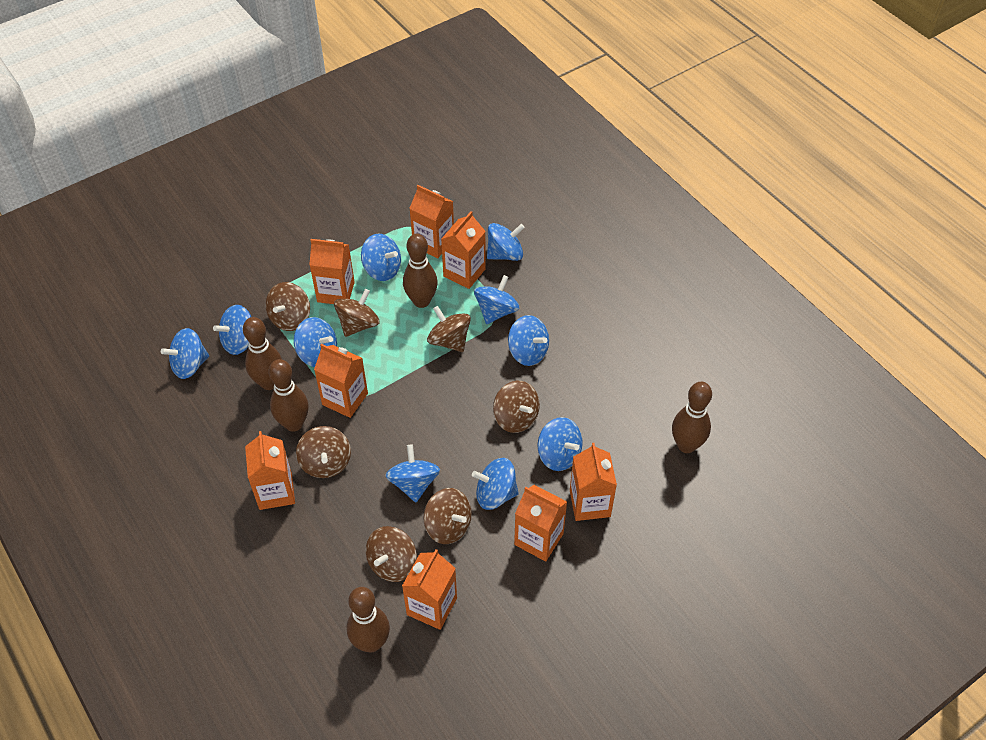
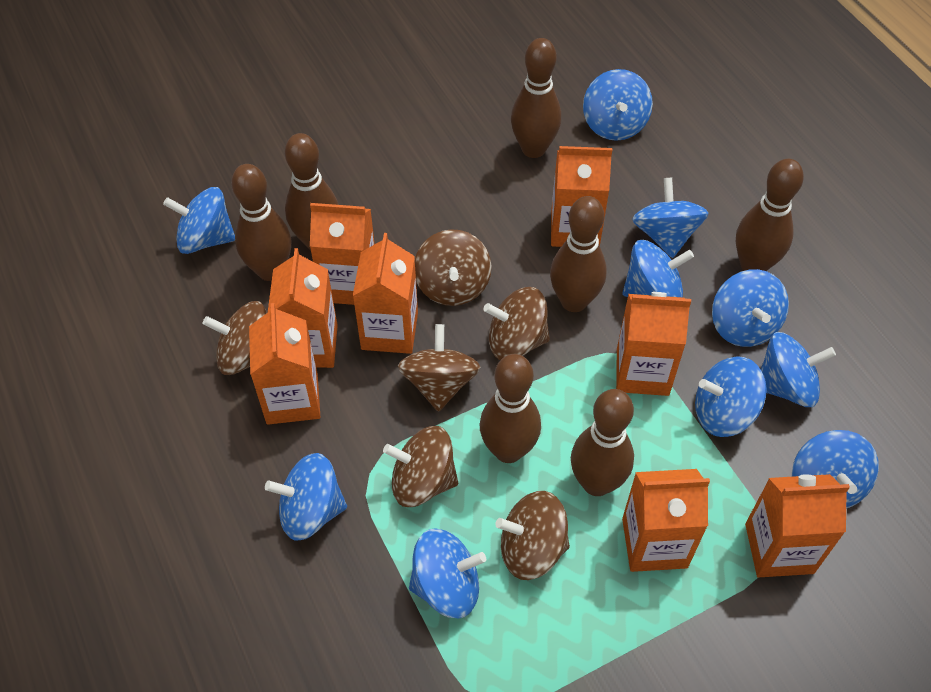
brown bowling pin: [243,317,282,390] [269,359,308,432] [347,587,390,653] [403,234,438,308] [672,382,712,453] = 5 -> [231,164,291,281] [285,133,338,250] [480,354,541,463] [511,38,561,158] [550,196,607,312] [571,389,634,496] [736,159,804,271] = 7
brown spinning top: [266,282,310,331] [296,426,351,478] [334,289,379,337] [366,526,417,582] [423,488,472,544] [427,306,471,352] [493,381,540,433] = 7 -> [202,301,267,375] [383,426,458,507] [398,324,480,412] [415,229,492,306] [483,287,550,360] [495,491,570,580] = 6

